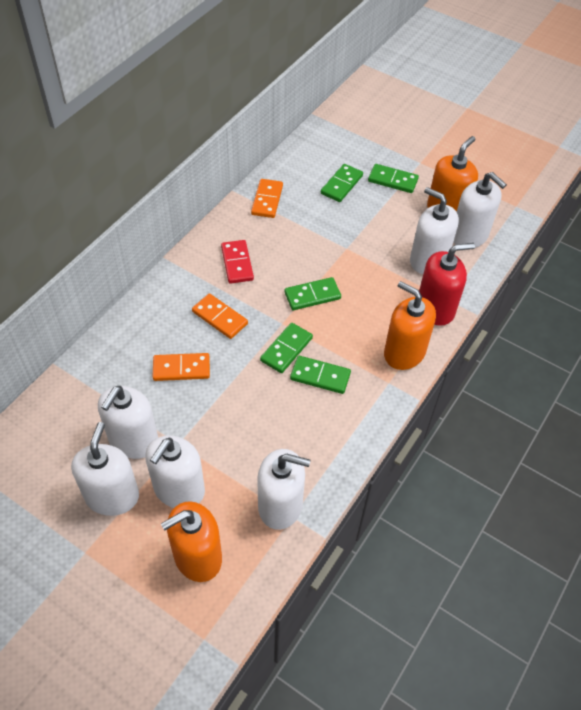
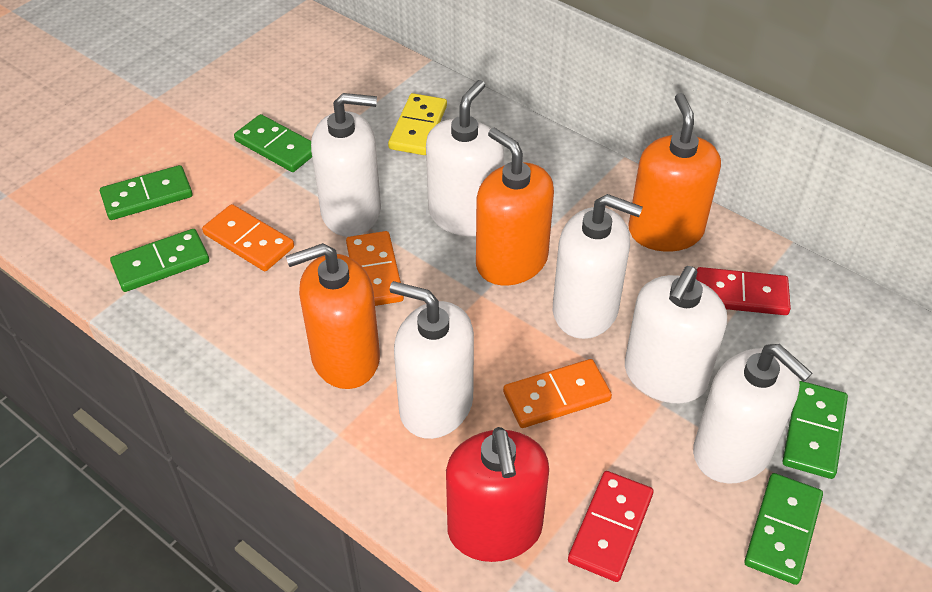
red domino: [221,240,254,284] = 1 -> [568,471,653,582] [696,267,791,315] = 2
yellow domino: none = 0 -> [388,93,447,155] = 1

